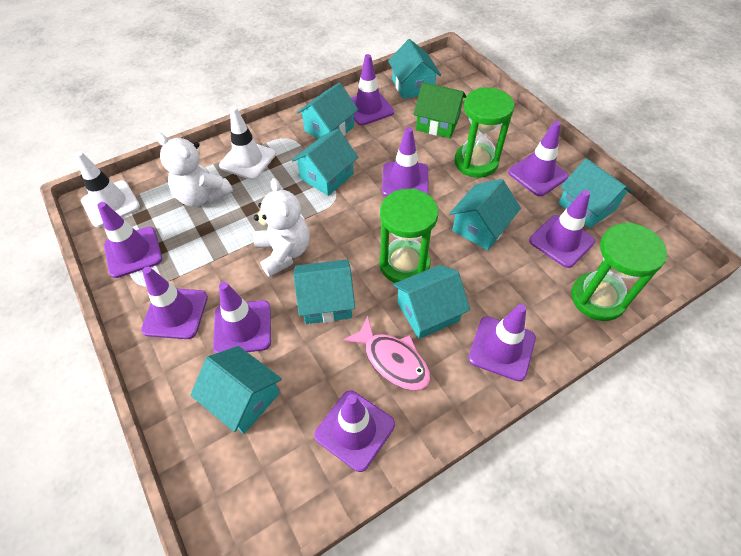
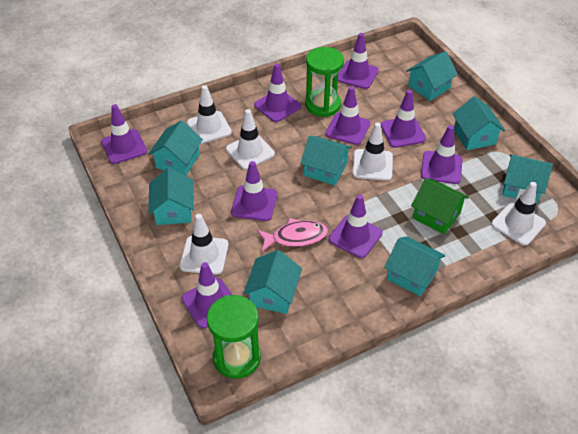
green hourglass: [379,189,439,283] [454,88,514,178] [571,222,667,321] = 3 -> [207,295,261,379] [305,47,344,117] = 2
white teddy bear: [156,133,233,207] [253,178,310,277] = 2 -> none = 0
white traffic cone: [75,151,140,227] [219,107,276,180] = 2 -> [180,214,229,275] [187,85,232,144] [226,109,275,170] [352,123,393,181] [491,182,546,246] = 5

